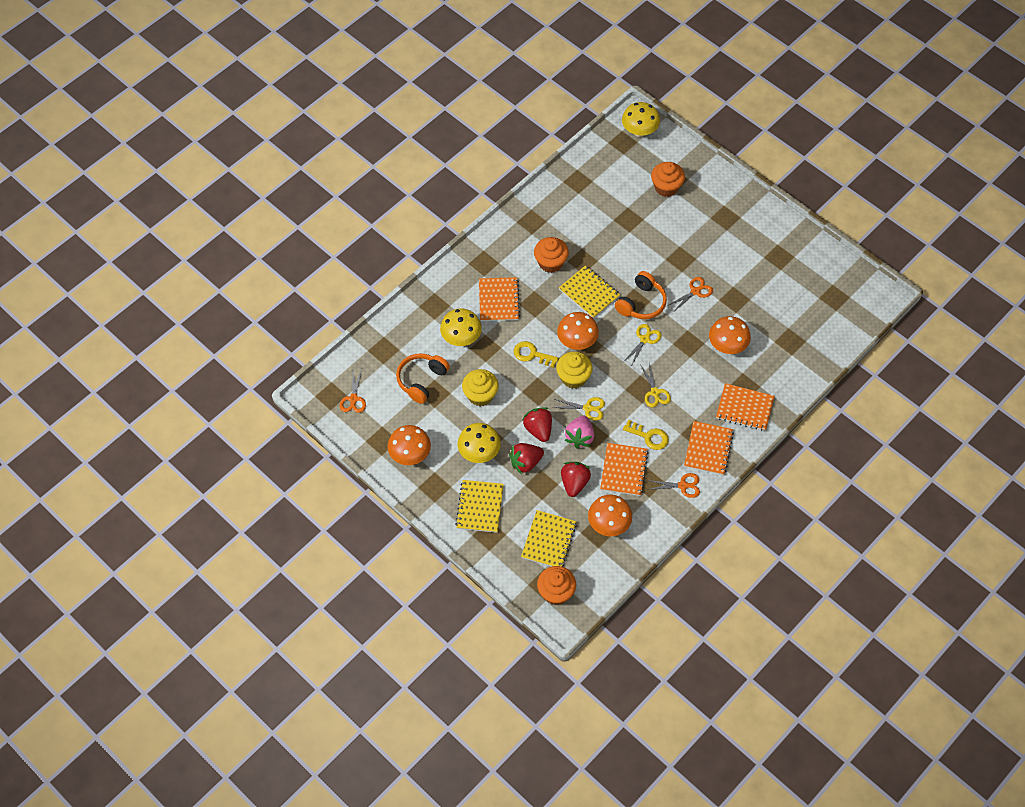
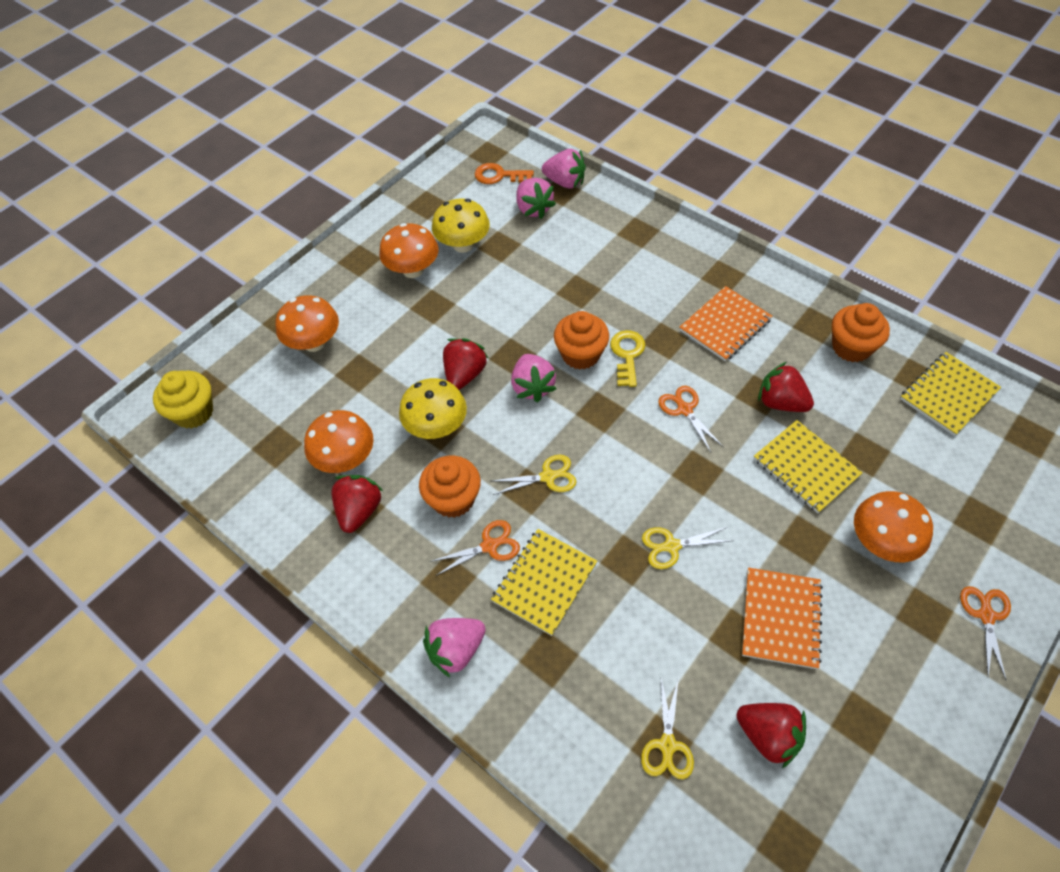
orange headphones: [396,353,450,404] [615,271,667,319] = 2 -> none = 0
orange key: none = 0 -> [474,163,534,184] = 1
orange notebook: [479,277,520,321] [600,443,648,496] [684,421,734,475] [716,383,775,431] = 4 -> [679,286,772,361] [742,568,823,669] = 2
pink strawberry: [565,416,594,448] = 1 -> [423,618,486,677] [511,354,556,402] [516,178,556,219] [542,149,586,189] = 4
red strawberry: [509,443,544,474] [522,407,552,442] [561,462,591,497] = 3 -> [332,475,383,533] [443,338,488,390] [736,703,806,768] [758,362,814,412] = 4
yellow cupcake: [462,369,499,406] [556,352,593,389] = 2 -> [153,371,213,429] = 1
yellow key: [514,341,559,368] [623,420,669,450] = 2 -> [610,330,646,387] = 1
yellow mushroom: [440,308,482,346] [457,423,501,463] [622,102,660,137] = 3 -> [399,378,467,439] [432,198,490,253] = 2

